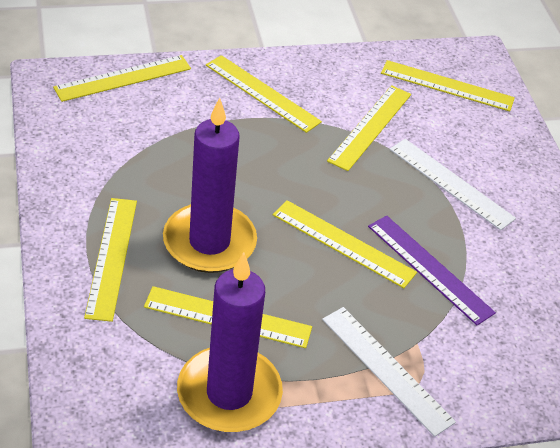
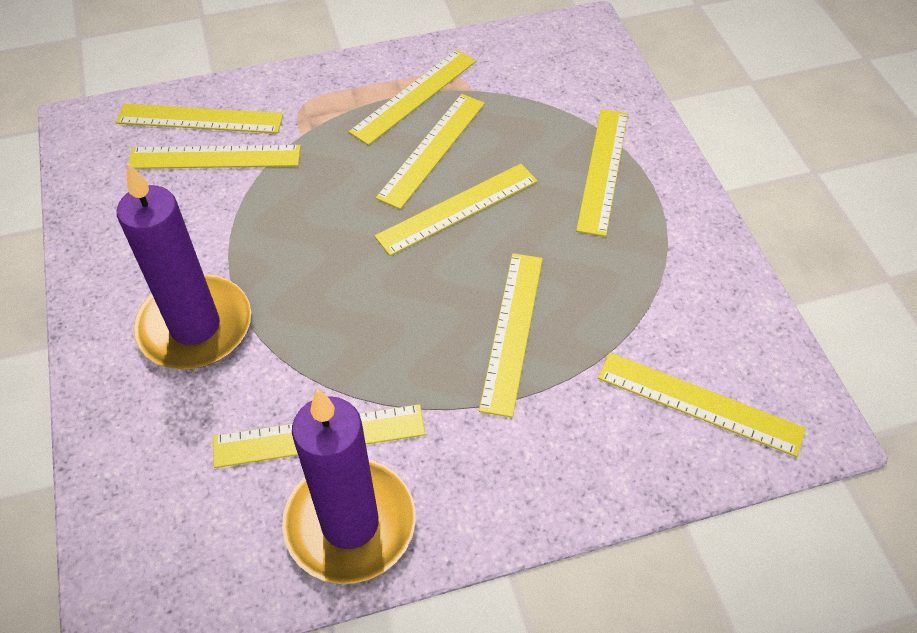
purple ruler: [368,215,496,325] = 1 -> none = 0
white ruler: [322,307,456,437] [390,139,516,230] = 2 -> none = 0
yellow ruler: [53,55,191,102] [84,198,137,322] [144,286,312,348] [206,55,322,133] [273,200,417,288] [327,85,411,171] [381,60,515,112] = 7 -> [116,104,283,133] [127,145,301,169] [213,404,425,468] [349,50,476,145] [374,164,538,256] [376,94,485,209] [479,253,543,418] [576,109,628,237] [598,353,806,457] = 9

